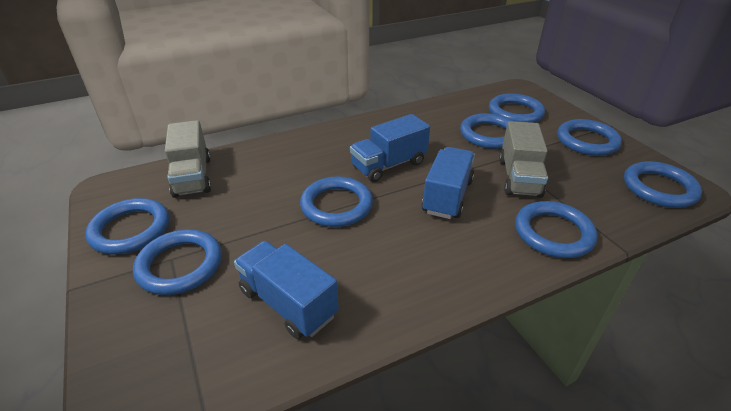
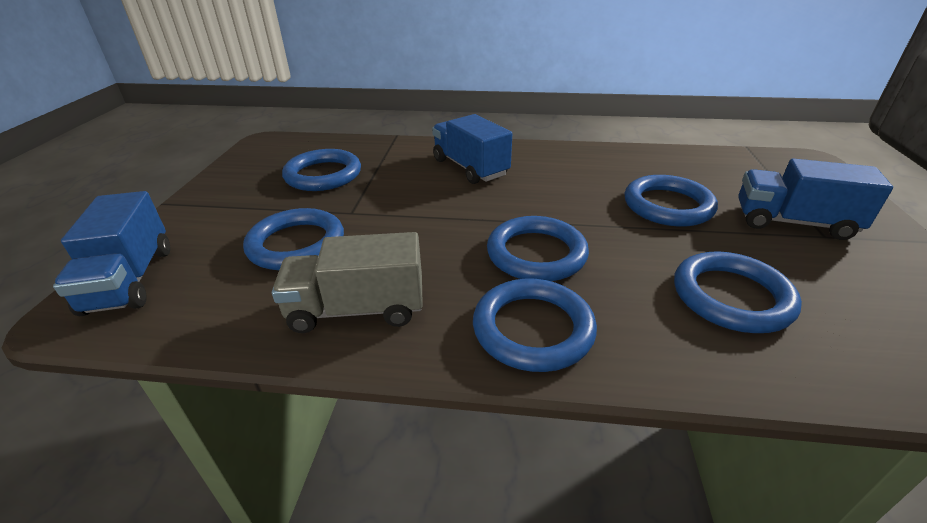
blue ring: [85,198,169,255] [133,229,222,295] [300,177,373,227] [460,113,512,149] [489,93,545,123] [515,201,597,258] [557,119,622,156] [624,161,702,208] = 8 -> [243,208,344,270] [282,149,361,191] [473,279,597,372] [487,216,589,281] [624,175,718,227] [674,251,802,333] = 6
grey truck: [165,120,211,198] [499,121,548,198] = 2 -> [272,232,423,333] = 1

